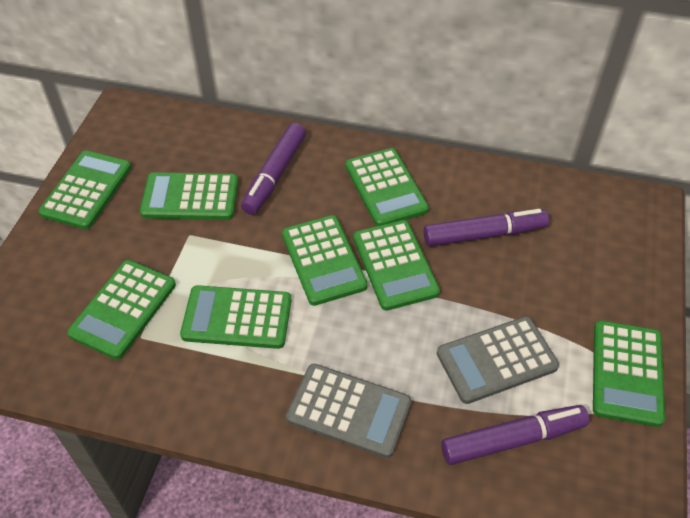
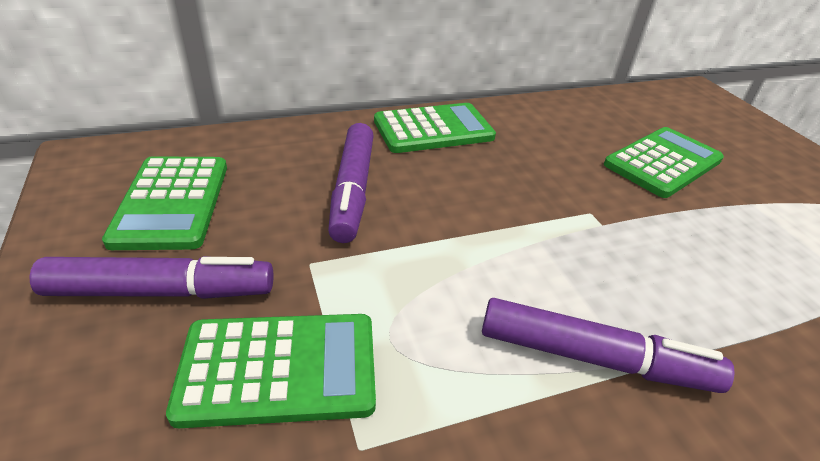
green calculator: [38,150,131,229] [67,260,176,360] [140,172,238,220] [180,285,292,349] [282,215,368,306] [345,148,429,226] [353,220,440,311] [593,320,665,427] = 8 -> [102,156,227,250] [166,314,376,428] [374,103,496,153] [604,127,724,198] = 4
grey calculator: [286,364,411,458] [437,316,559,404] = 2 -> none = 0

